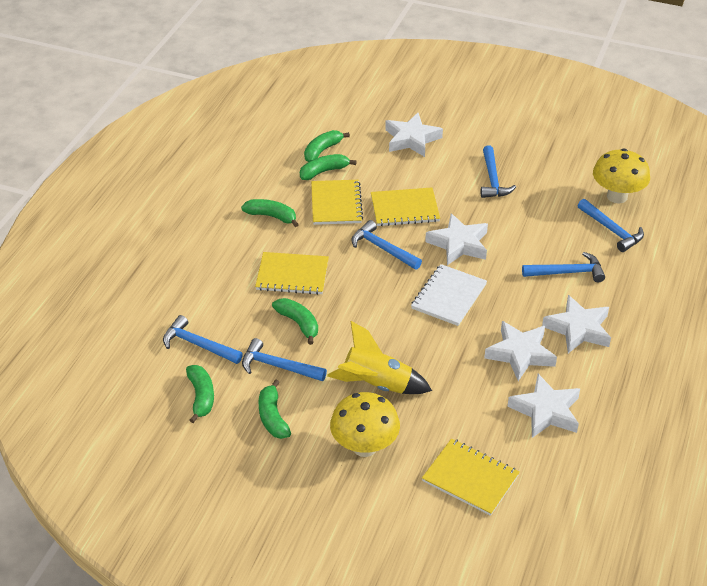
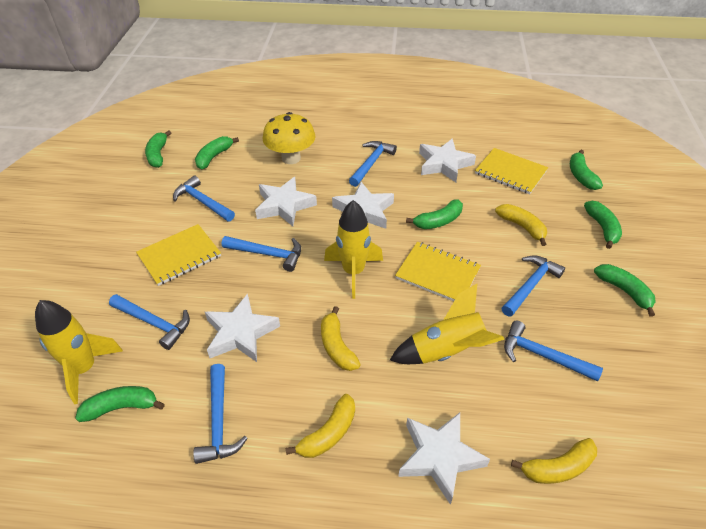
blue hammer: [163,315,243,364] [242,338,327,381] [352,220,422,270] [481,145,516,198] [522,252,605,283] [578,199,644,252] = 6 -> [109,294,190,350] [173,176,235,221] [193,364,248,464] [222,236,301,272] [349,141,397,187] [501,255,565,317] [504,321,603,382] = 7
green banana: [186,365,214,423] [241,199,299,227] [258,380,291,439] [272,298,318,345] [300,154,357,180] [304,130,350,162] = 6 -> [75,386,165,422] [145,130,171,168] [195,136,239,169] [406,199,463,229] [570,150,603,190] [584,201,622,249] [594,264,656,317] = 7
white notebook: [411,264,487,326] = 1 -> none = 0
yellow banana: none = 0 -> [286,394,355,458] [321,306,361,371] [495,204,547,246] [511,438,597,484] = 4
yellow mushroom: [330,392,400,457] [593,148,650,204] = 2 -> [263,112,316,164] = 1
yellow notebook: [255,252,329,295] [311,180,363,225] [371,187,440,226] [422,438,520,516] = 4 -> [136,224,221,286] [395,242,481,301] [475,148,548,194] = 3
yellow rocket: [327,321,432,394] = 1 -> [35,300,123,404] [324,200,383,299] [390,283,504,364] = 3

